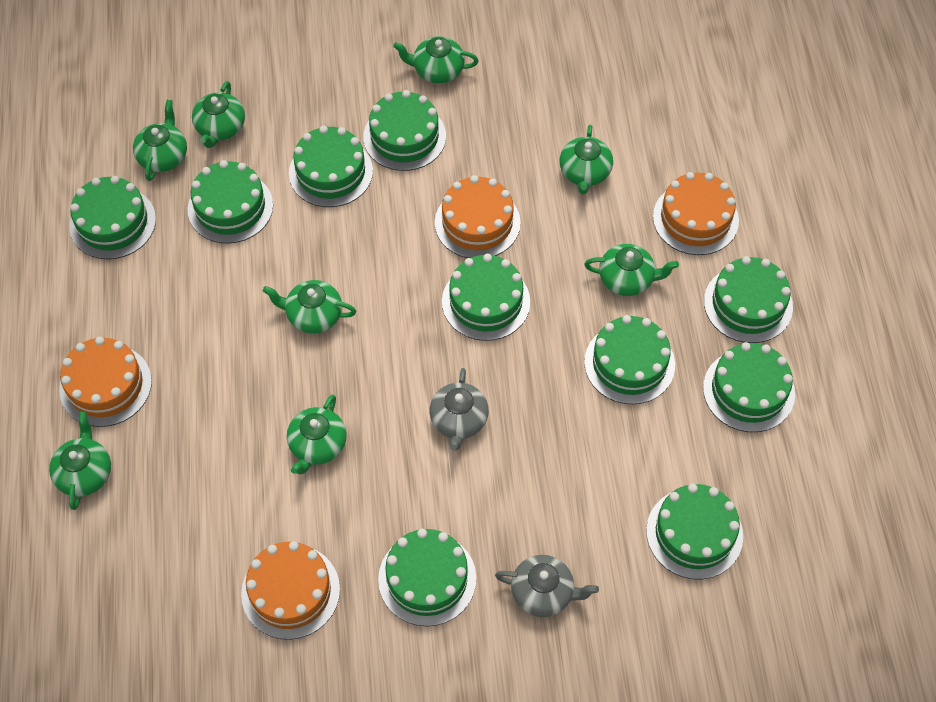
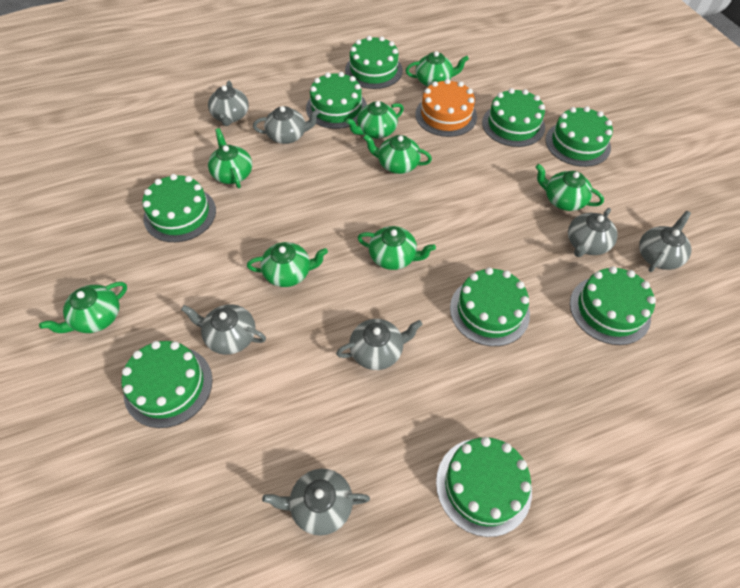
green cake: [69,176,156,259] [188,160,273,244] [289,126,373,207] [363,90,446,171] [378,529,476,627] [442,254,530,341] [584,315,675,404] [646,483,743,579] [703,342,795,432] [704,256,793,343] = 10 -> [121,341,213,428] [142,174,216,242] [306,72,367,129] [345,36,403,89] [436,437,532,537] [450,267,530,346] [482,88,545,147] [545,106,613,167] [570,266,656,345] = 9
grey teapot: [430,368,489,451] [495,555,599,617] = 2 -> [181,304,266,355] [208,81,249,126] [253,106,320,144] [262,469,370,536] [336,319,423,370] [568,208,618,257] [639,211,691,272] = 7
orange cake: [59,337,152,427] [241,541,340,640] [435,175,521,258] [653,172,739,255] = 4 -> [415,79,477,137] = 1

